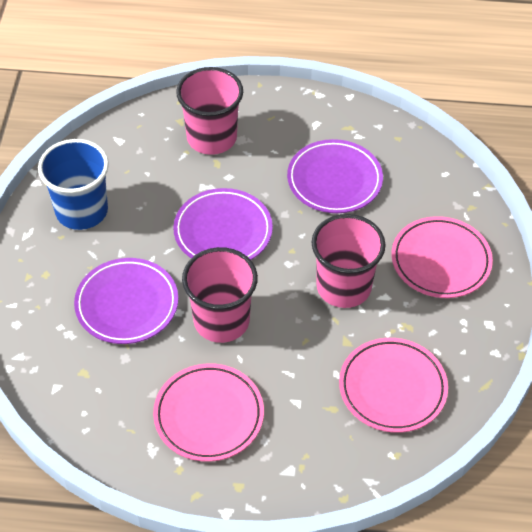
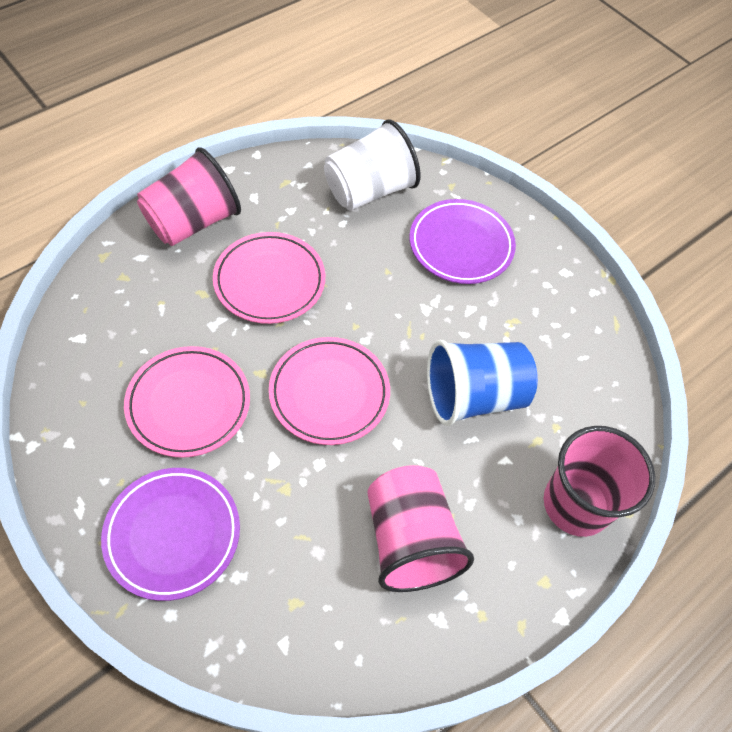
purple plate: [74,258,178,344] [173,188,273,260] [287,139,383,213] = 3 -> [101,468,240,601] [410,199,516,284] = 2
white cup: none = 0 -> [324,119,421,210] = 1

